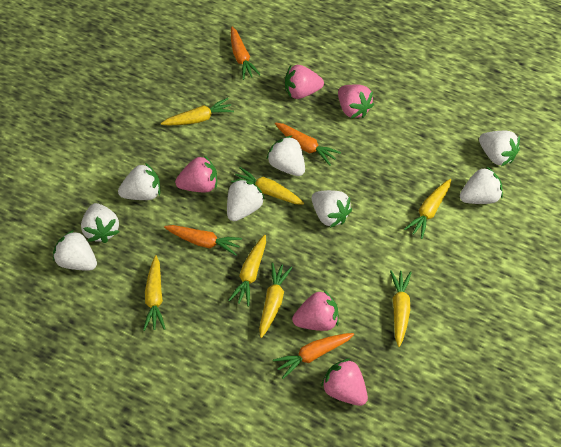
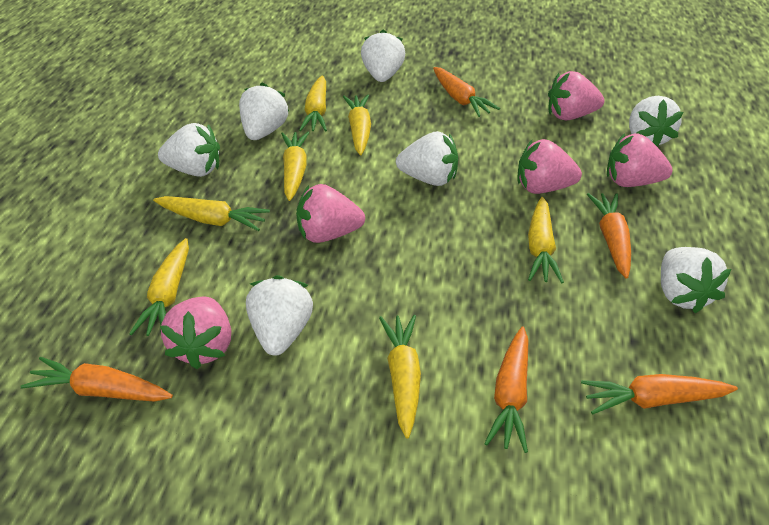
orange carrot: [164,225,242,256] [231,27,261,80] [273,333,354,379] [275,122,341,166] = 4 -> [20,357,173,402] [433,67,500,117] [484,326,528,453] [581,374,738,415] [587,193,631,279] = 5
white strawberry: [53,230,97,271] [81,203,119,243] [118,163,160,200] [227,179,265,221] [267,135,305,176] [312,190,352,228] [460,166,503,204] [479,131,520,166] = 8 -> [158,123,220,177] [239,83,289,140] [246,275,313,356] [361,30,405,82] [396,131,458,186] [629,96,683,146] [661,247,731,313] = 7

